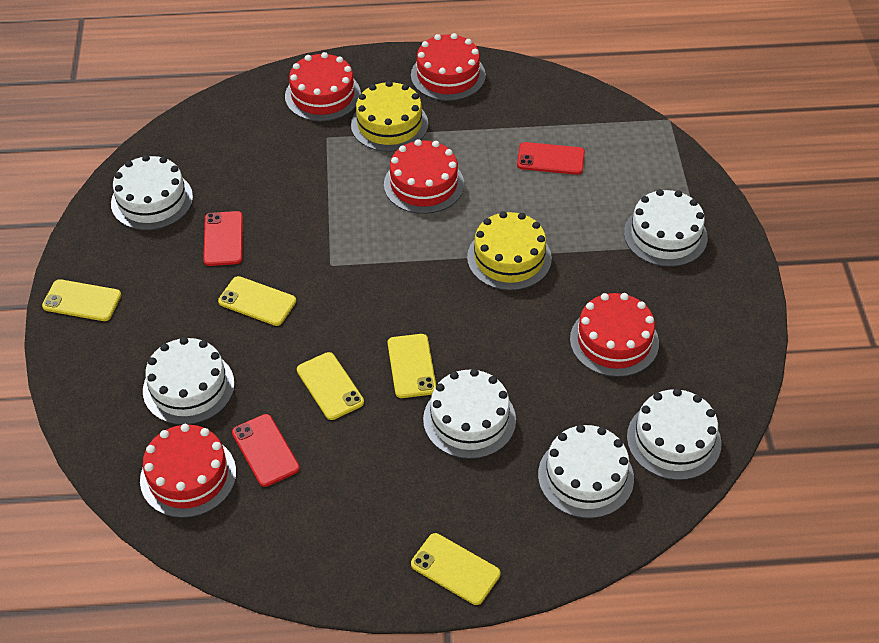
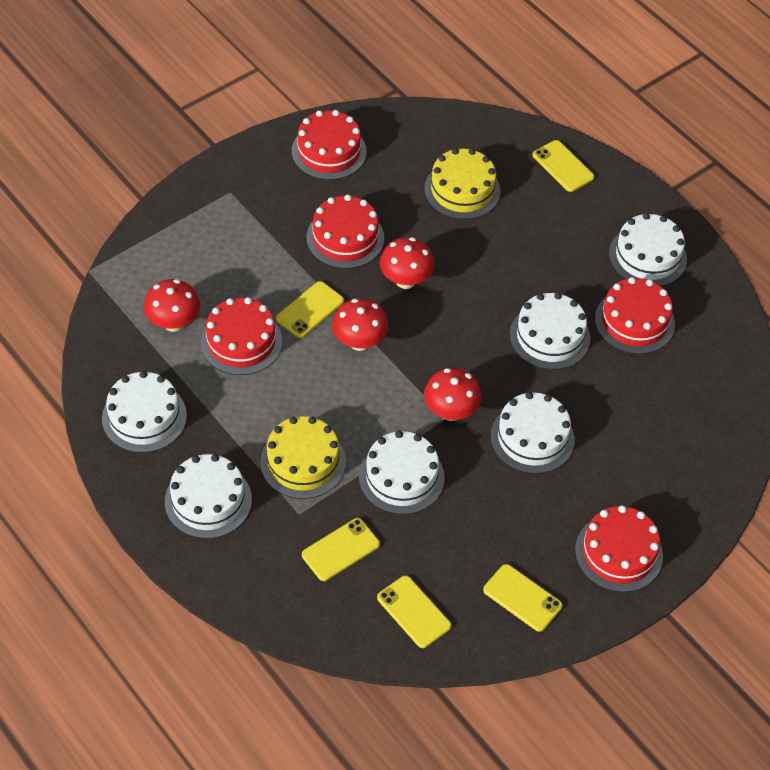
red mushroom: none = 0 -> [144,279,200,332] [332,298,389,351] [380,237,435,289] [424,368,482,421] = 4
red phone: [203,211,243,266] [232,414,300,487] [517,142,585,175] = 3 -> none = 0

